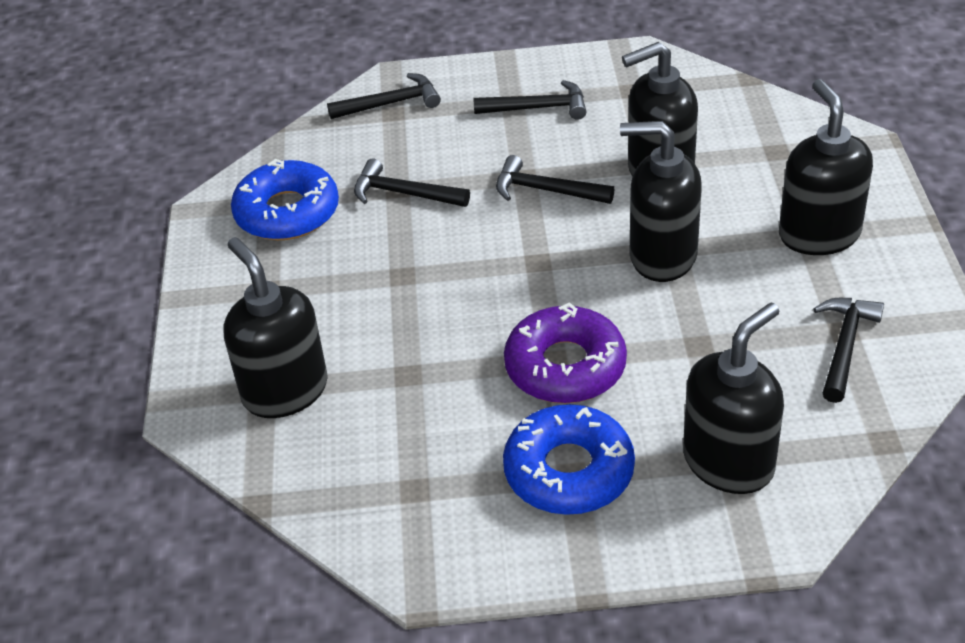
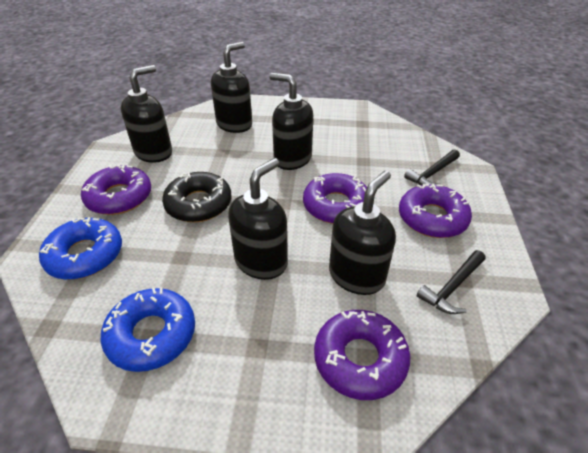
black donut: none = 0 -> [162,172,232,222] = 1
black hammer: [327,73,441,119] [354,158,470,207] [473,80,586,120] [496,155,615,204] [813,298,884,403] = 5 -> [404,150,460,185] [417,250,485,314] = 2
purple donut: [504,302,627,403] = 1 -> [81,165,151,215] [303,173,367,224] [314,310,410,400] [399,184,472,238] = 4

